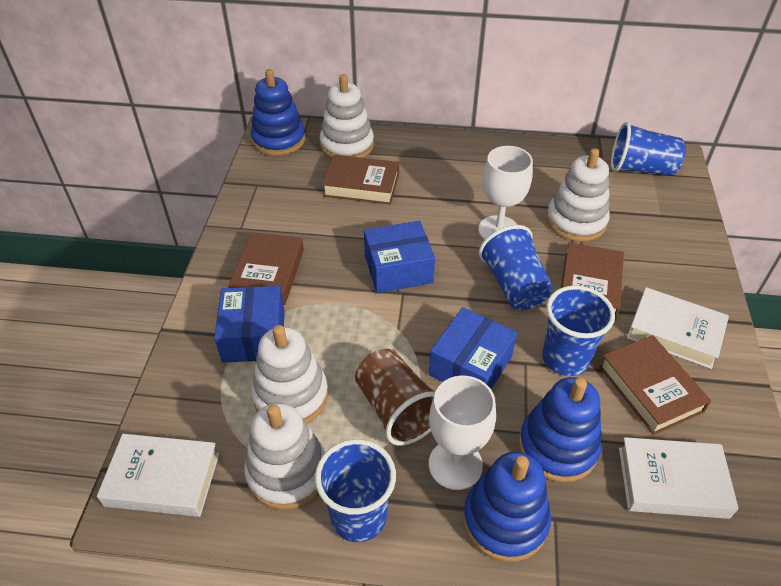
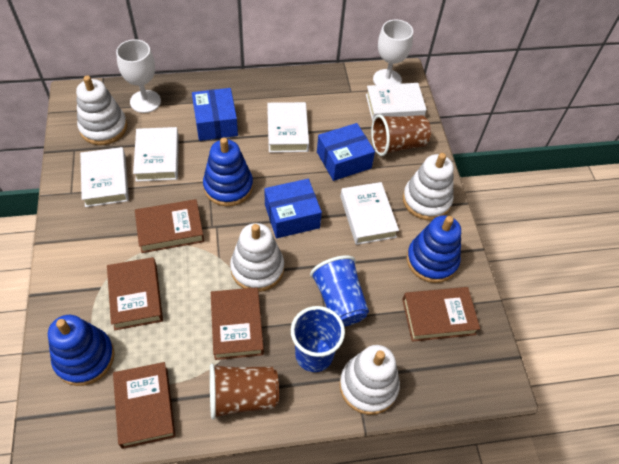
blue cup: [315,439,396,542] [479,225,553,310] [542,286,615,376] [611,122,686,176] = 4 -> [291,306,345,372] [310,255,369,327] = 2
brown book: [228,232,304,305] [322,155,399,205] [561,242,624,320] [599,335,711,435] = 4 -> [107,257,163,330] [113,362,175,449] [135,199,204,253] [211,287,264,360] [402,287,480,342] = 5
brown cup: [355,349,435,446] = 1 -> [210,364,279,420] [371,114,431,156] = 2
white book: [97,434,219,517] [619,437,739,519] [627,287,729,369] = 3 -> [80,147,129,207] [133,127,179,182] [267,102,309,153] [340,182,399,245] [366,83,427,121] = 5

